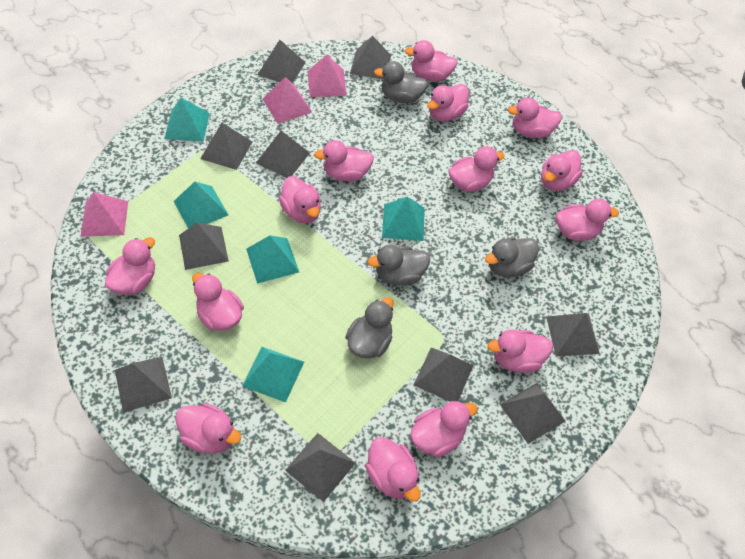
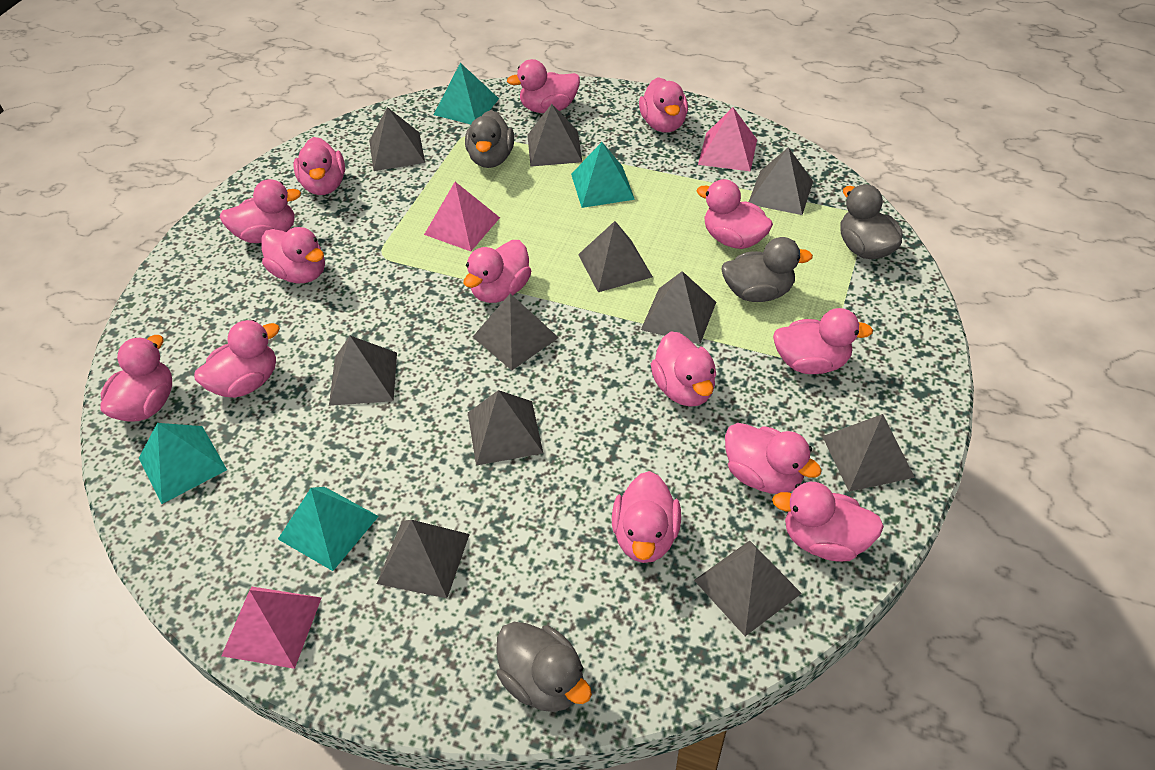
grey pyramid: [115,357,172,413] [179,222,229,270] [200,123,252,170] [256,131,310,178] [257,40,306,83] [285,433,356,502] [350,36,391,80] [414,347,473,402] [500,383,565,444] [547,313,600,356] = 10 -> [329,336,397,406] [369,107,425,171] [377,520,470,598] [468,390,543,466] [473,294,559,370] [528,104,582,167] [578,221,653,292] [641,271,716,344] [694,540,802,636] [749,147,813,215] [822,414,915,492] = 11
turquoise pyramid: [164,98,210,142] [174,182,228,228] [242,347,304,403] [246,235,299,284] [382,197,425,241] = 5 -> [139,423,227,504] [278,487,379,571] [434,63,499,124] [571,142,635,208] = 4

